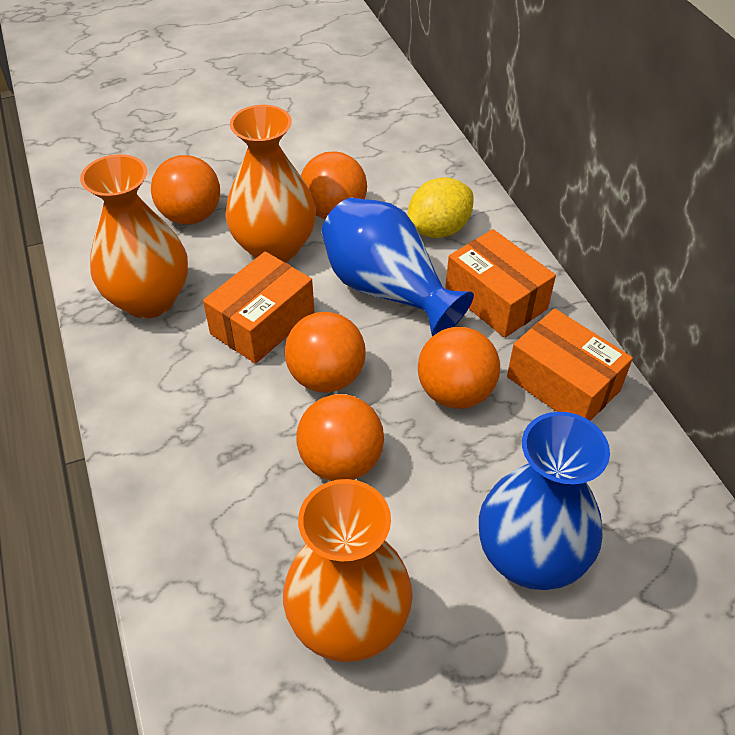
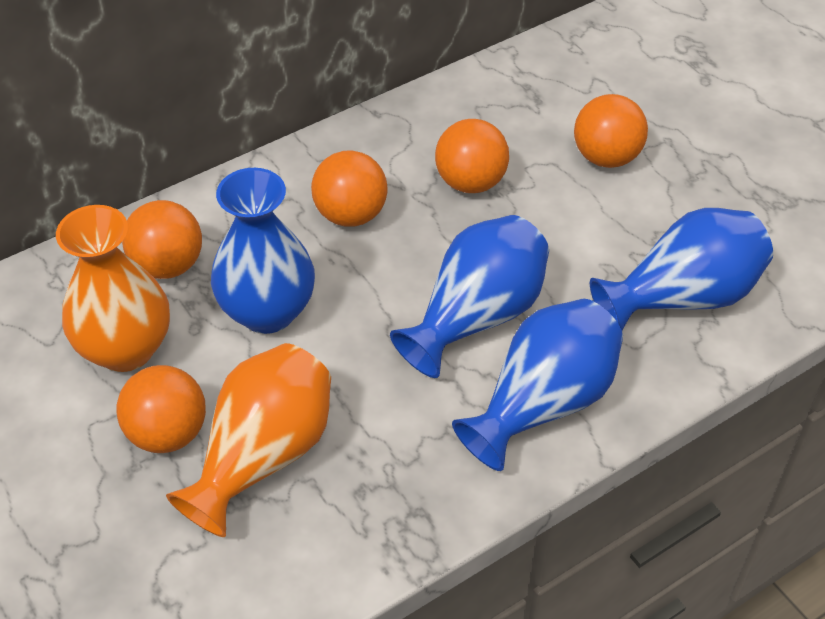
blue vase: [321,198,474,336] [479,412,610,590] = 2 -> [211,168,315,334] [390,215,549,378] [452,298,623,471] [590,208,773,331] = 4
orange box: [203,251,314,364] [445,229,556,338] [507,308,633,421] = 3 -> none = 0
orange vase: [80,154,188,319] [225,105,316,262] [283,479,413,662] = 3 -> [56,205,170,372] [166,343,331,537] = 2
yellow lemon: [408,177,474,238] = 1 -> none = 0

